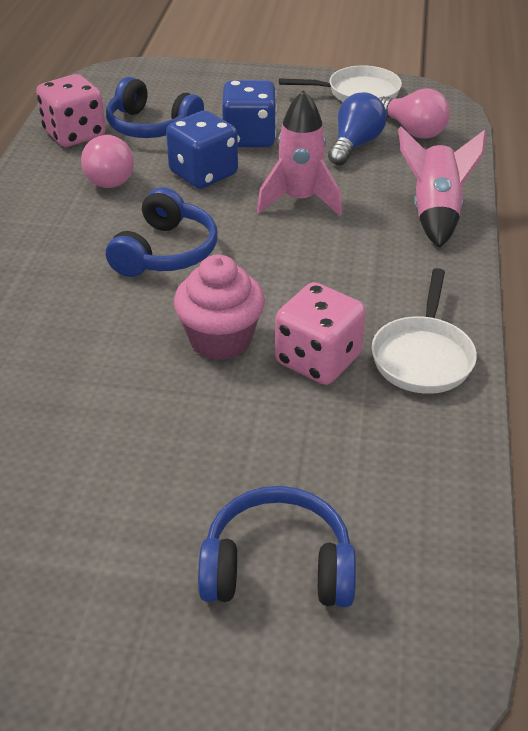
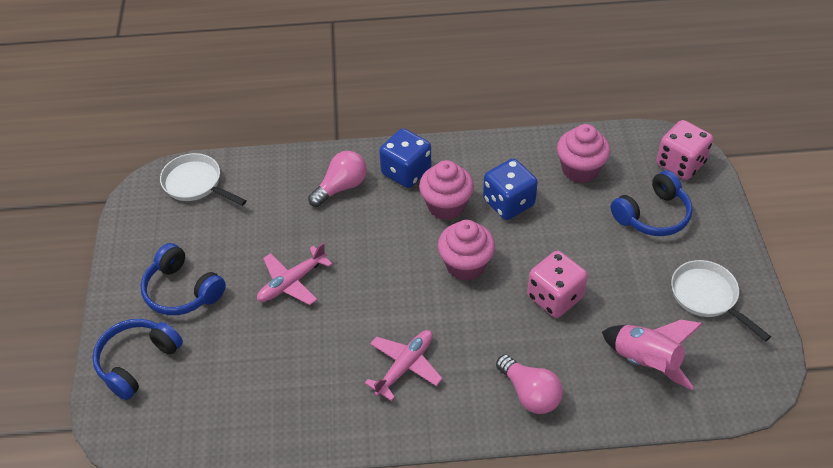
blue light bulb: [328,92,387,166] = 1 -> none = 0
pink cupcake: [174,255,265,360] = 1 -> [419,160,474,220] [438,220,495,281] [557,124,610,183] = 3
pink plane: none = 0 -> [257,243,332,305] [365,330,443,401] = 2
pink rocket: [257,90,342,216] [398,126,486,248] = 2 -> [602,320,702,390] = 1

